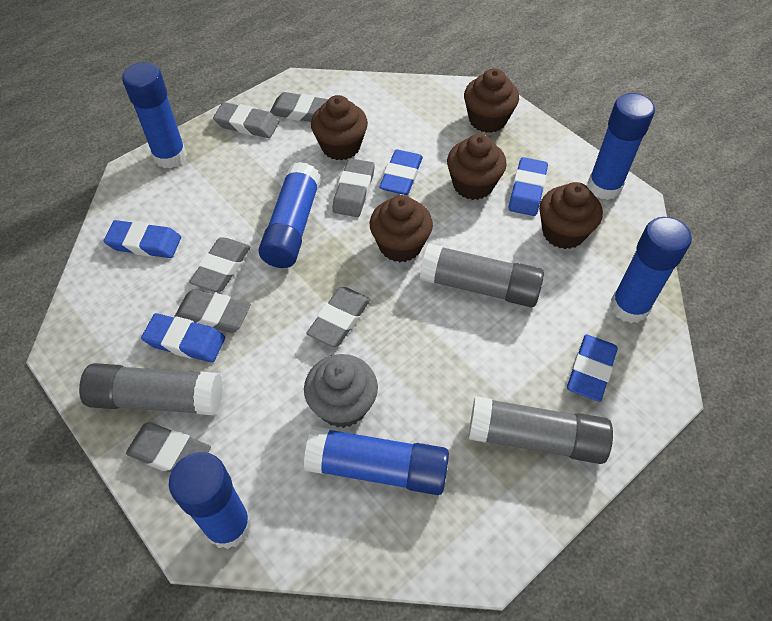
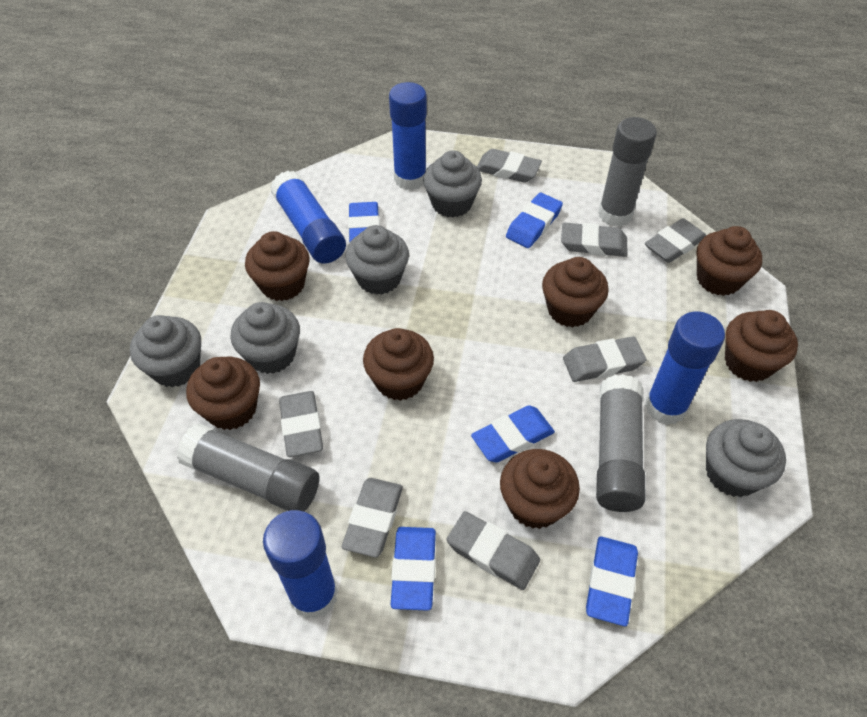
blue glue stick: [122,62,187,168] [169,452,252,549] [258,162,321,268] [304,426,449,495] [588,93,655,200] [610,217,692,323] = 6 -> [263,510,338,619] [270,171,346,264] [389,82,427,190] [645,311,725,425] = 4
brown cupcake: [311,95,368,161] [370,195,433,262] [447,134,507,200] [464,68,519,133] [539,182,603,249] = 5 -> [186,357,260,430] [245,231,310,301] [363,328,434,401] [500,449,580,529] [542,257,609,327] [697,226,762,296] [725,310,798,382] = 7
grey cupcake: [304,354,378,428] = 1 -> [130,315,201,387] [230,302,300,374] [345,225,409,295] [423,150,482,218] [706,419,786,497] = 5

